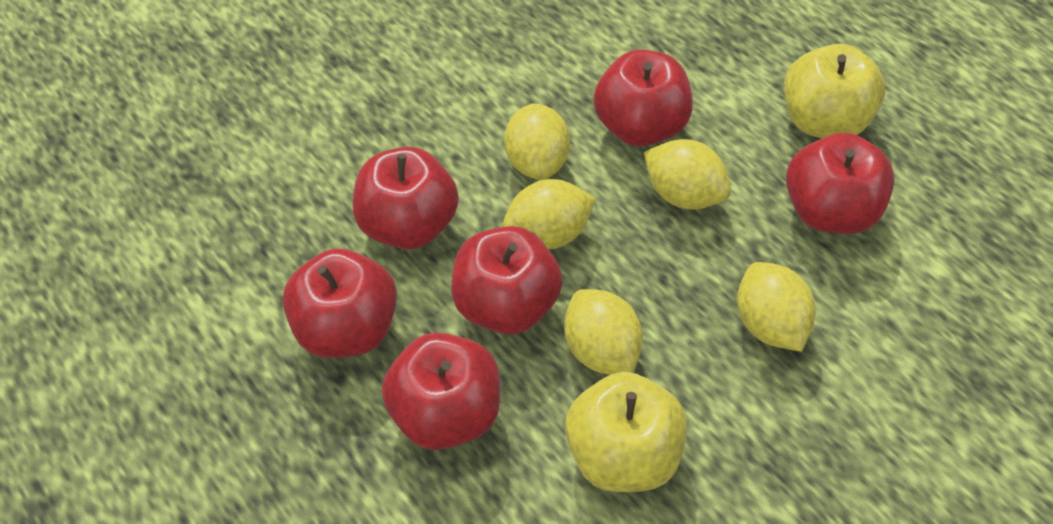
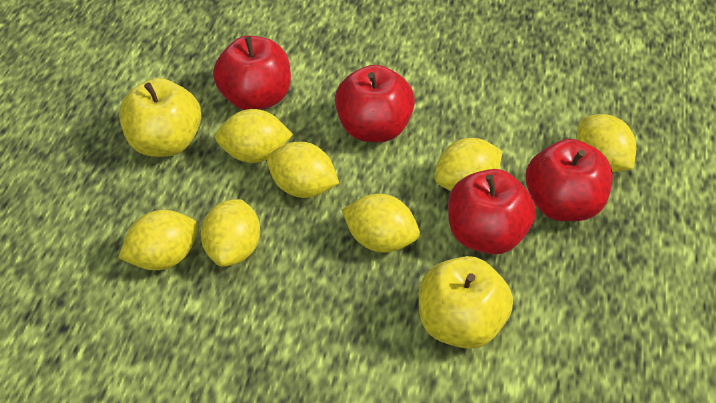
red apple: [283,248,397,358] [353,147,459,250] [382,332,500,450] [451,226,563,334] [594,49,693,146] [786,133,895,234] = 6 -> [213,36,291,110] [335,65,415,142] [448,169,536,255] [526,139,612,221] = 4
yellow lemon: [502,179,596,249] [504,104,570,180] [564,289,643,375] [644,139,731,209] [737,262,815,352] = 5 -> [118,210,198,270] [201,199,260,267] [215,109,293,163] [267,142,339,198] [342,194,420,253] [434,138,503,191] [576,114,636,172] = 7

